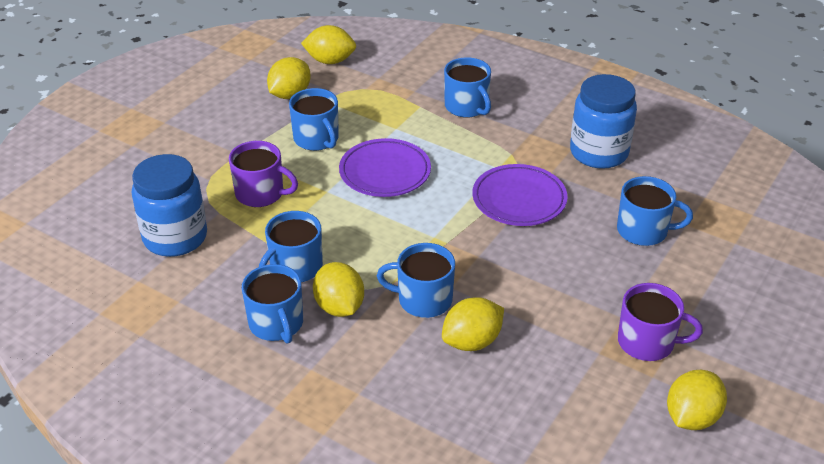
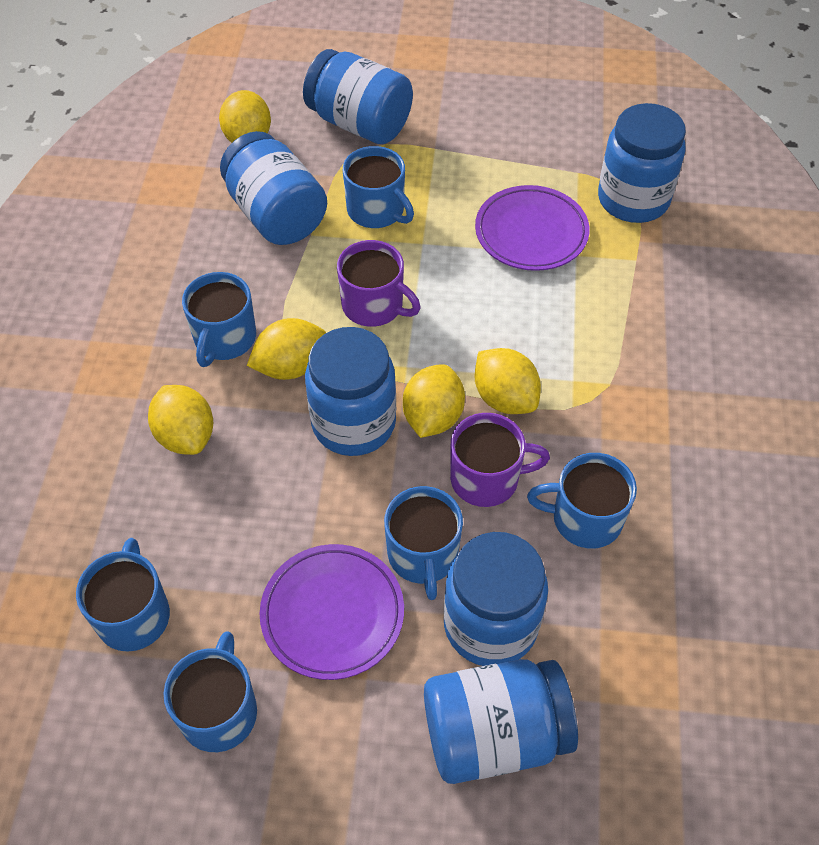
blue jar: [132,154,207,257] [570,74,637,169] = 2 -> [220,131,327,245] [303,49,413,144] [305,327,396,456] [424,659,578,784] [444,532,548,666] [598,103,686,223] = 6

